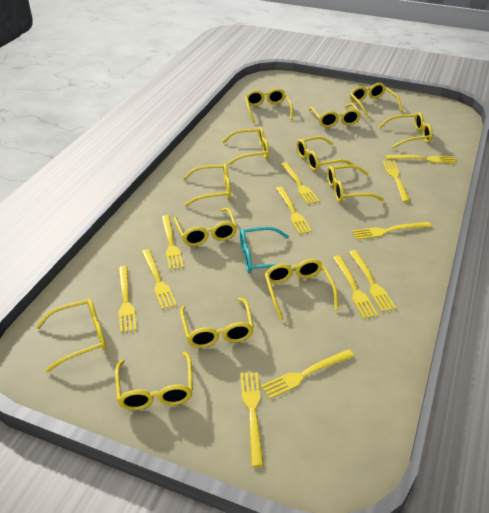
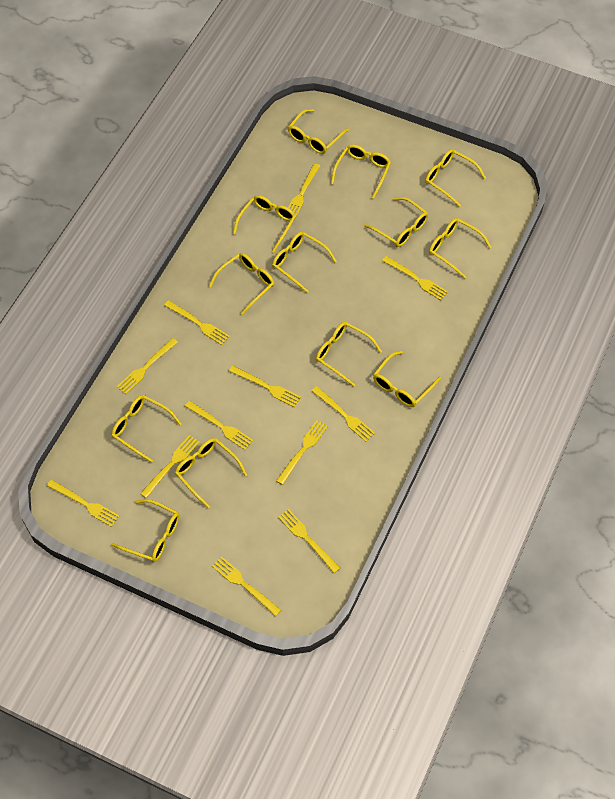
turquoise glasses: [240,227,296,273] = 1 -> none = 0

